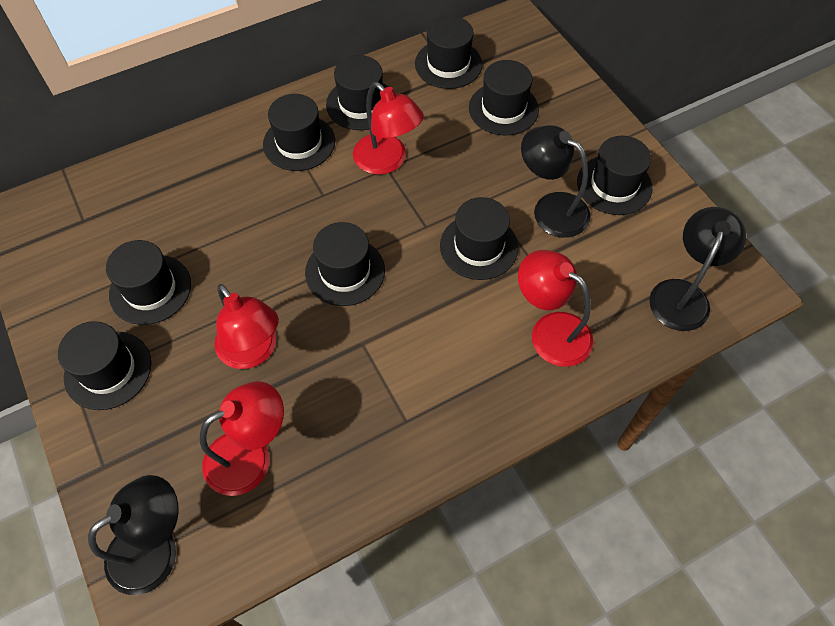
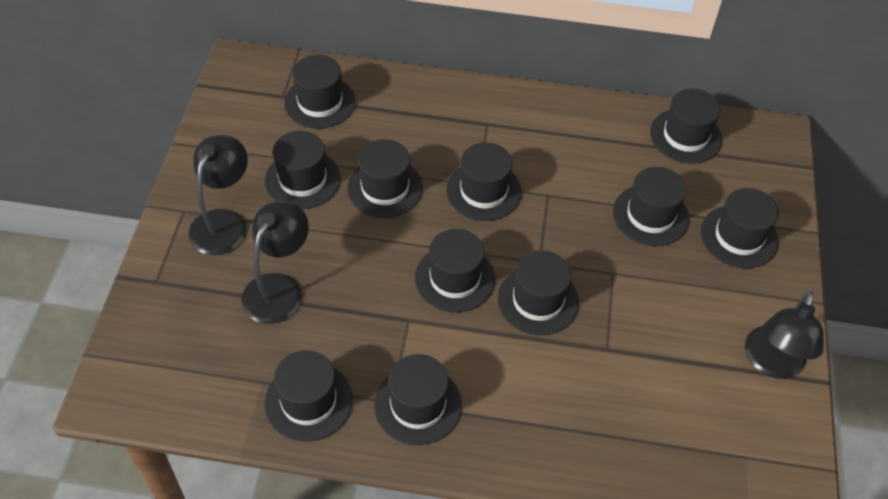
black hat: [58,321,151,410] [106,240,191,325] [263,94,335,171] [305,222,385,306] [326,55,388,130] [415,16,482,89] [440,197,518,280] [469,60,539,136] [577,136,652,215] = 9 -> [265,131,341,209] [265,350,353,442] [284,55,356,129] [347,139,423,218] [374,354,462,445] [415,229,495,313] [446,143,522,221] [498,251,579,335] [613,167,689,246] [650,89,722,163] [701,188,779,268] = 11
red lamp: [200,381,284,496] [214,284,279,369] [353,82,424,175] [518,250,593,367] = 4 -> none = 0

